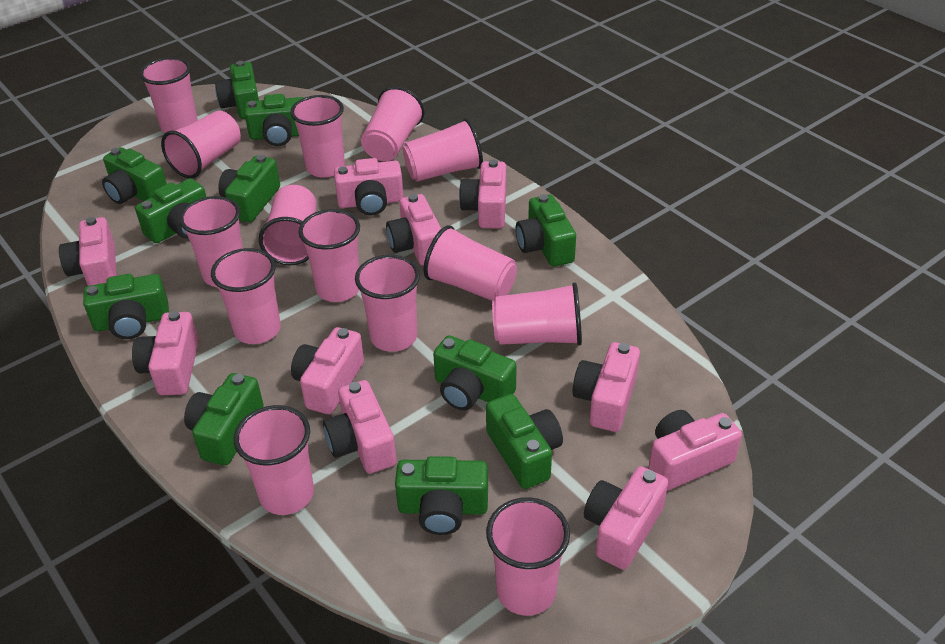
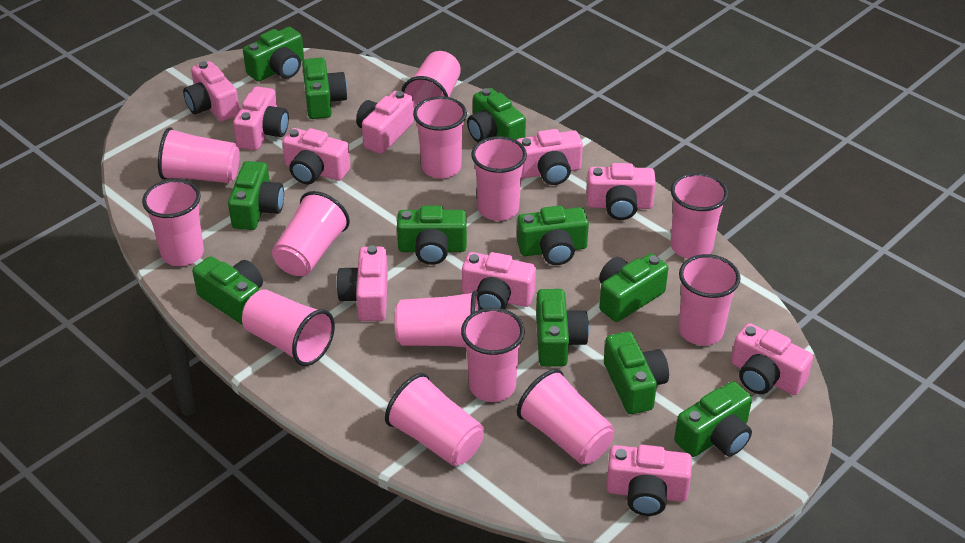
pink cup: [140,57,198,133] [161,110,241,179] [179,196,243,287] [211,248,281,344] [234,405,314,515] [259,185,316,265] [290,95,345,178] [298,209,360,302] [355,255,420,352] [361,86,425,161] [403,118,483,182] [424,225,517,301] [486,497,570,616] [492,283,582,346] = 14 -> [142,179,204,266] [158,127,240,183] [242,289,335,366] [272,191,350,276] [385,373,484,466] [394,290,480,347] [401,51,461,109] [413,96,467,179] [461,308,525,402] [471,136,527,221] [517,369,614,464] [671,173,728,259] [678,254,741,346] = 13

